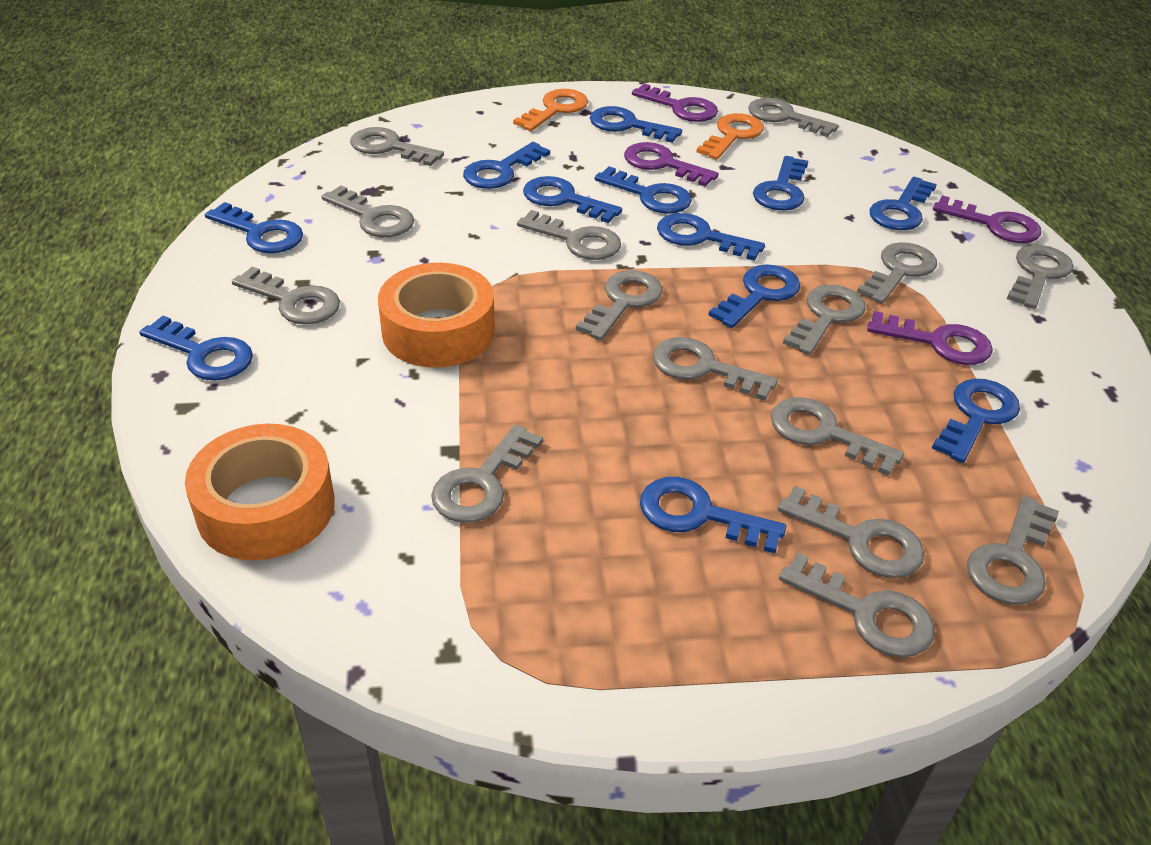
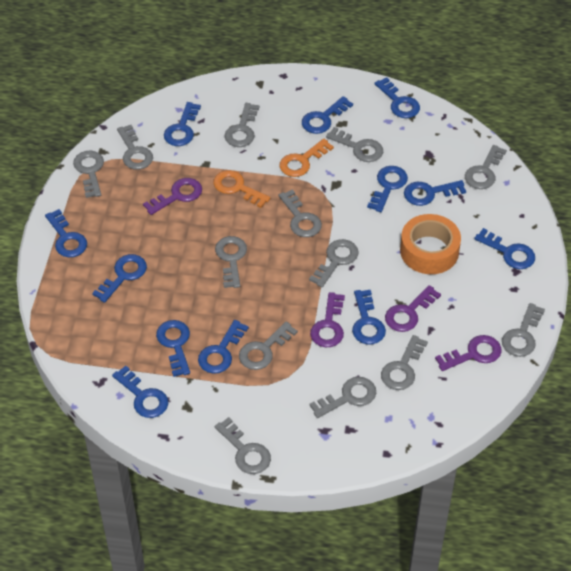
grey key: [232,267,340,324] [321,185,414,237] [350,127,444,166] [431,425,543,523] [517,210,621,260] [576,270,663,340] [653,337,778,401] [748,98,839,137] [771,397,904,476] [778,486,924,578] [779,552,935,658] [783,285,865,355] [857,242,937,304] [967,496,1059,604] [1007,245,1074,309] = 15 -> [73,150,104,198] [117,125,153,170] [215,236,247,288] [215,417,271,474] [224,103,259,147] [239,321,298,370] [279,189,322,237] [309,239,359,288] [309,377,376,418] [326,127,383,162] [381,335,428,390] [465,145,507,189] [502,303,545,357] = 13
orange tape: [185,424,335,560] [378,263,495,368] = 2 -> [400,214,461,274] = 1

